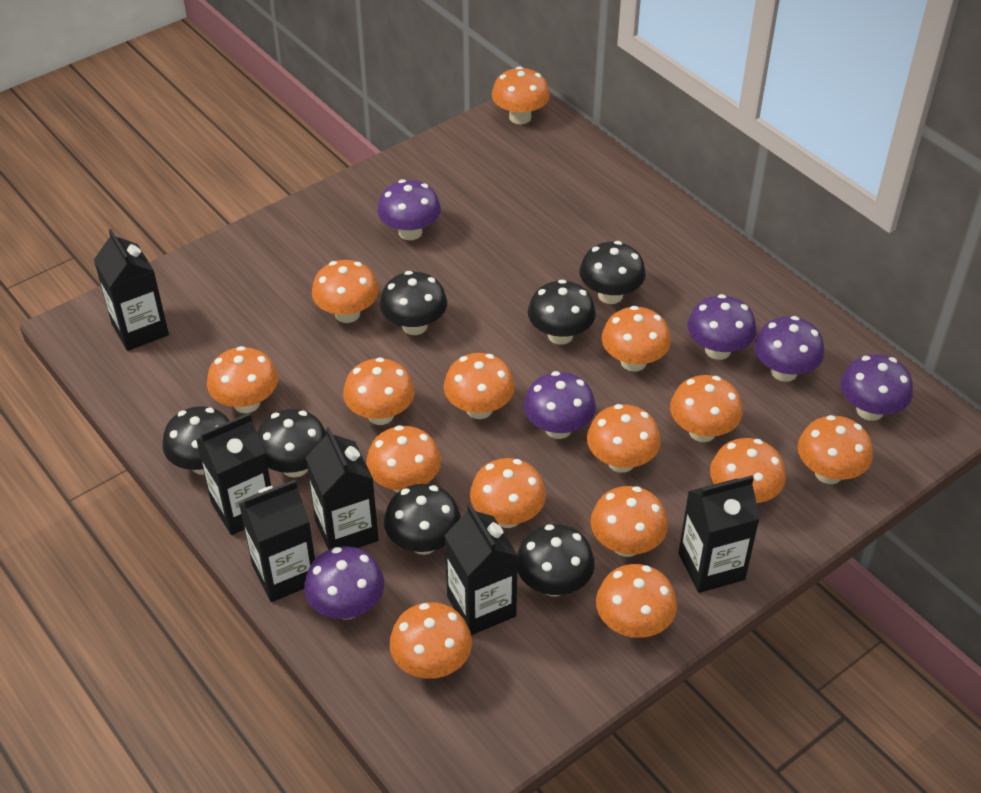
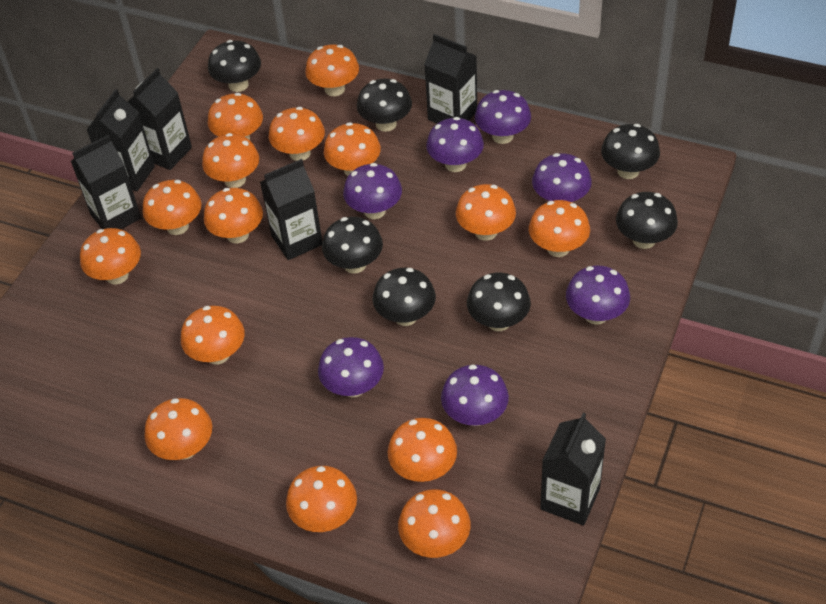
purple mushroom: [304,546,384,620] [377,179,441,240] [524,371,596,439] [687,294,756,360] [754,316,824,382] [841,354,913,421] = 6 -> [318,337,384,398] [343,163,402,219] [426,117,484,172] [441,364,509,426] [475,90,531,144] [532,153,592,202] [566,266,630,325] = 7

